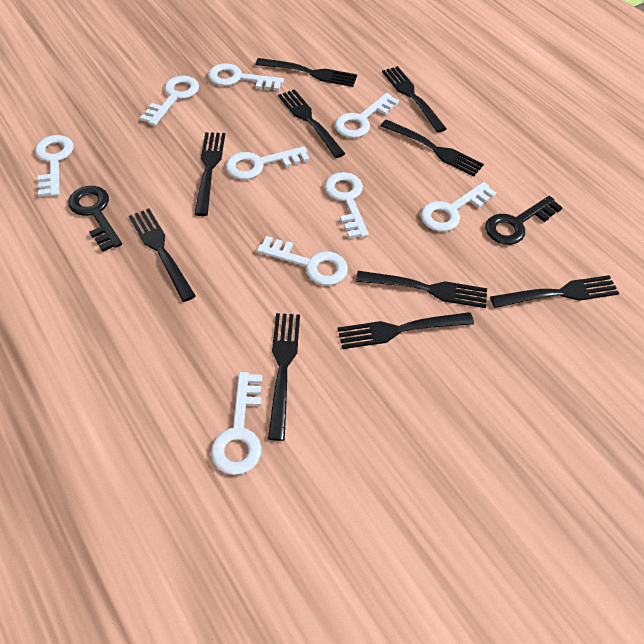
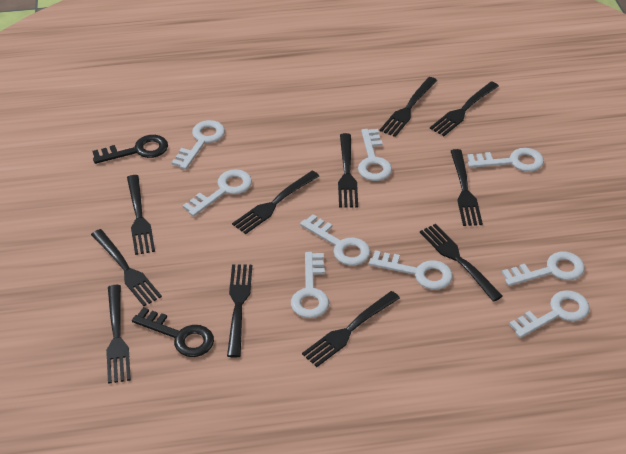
black fork: [129,209,196,302] [194,132,225,216] [256,58,357,87] [268,313,300,441] [278,89,346,158] [338,312,474,349] [356,271,487,308] [381,119,484,177] [382,66,447,133] [490,275,619,308] = 10 -> [91,229,162,306] [106,285,131,384] [127,175,155,255] [227,264,252,358] [232,171,319,234] [302,291,400,367] [338,133,358,208] [380,77,437,137] [420,224,503,302] [430,81,499,136] [451,149,483,226] = 11

